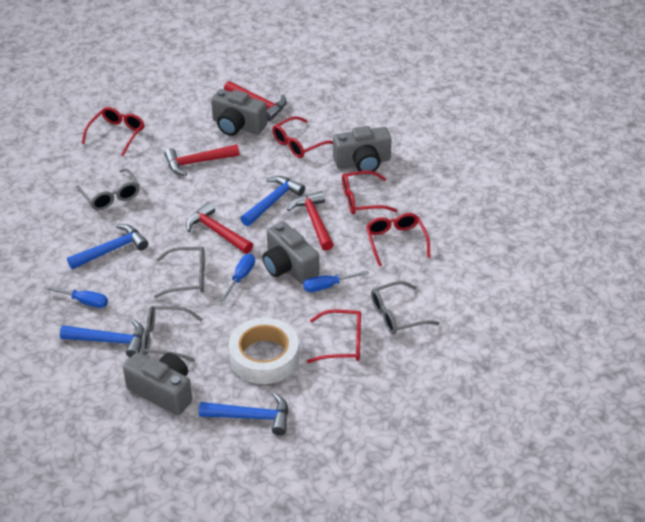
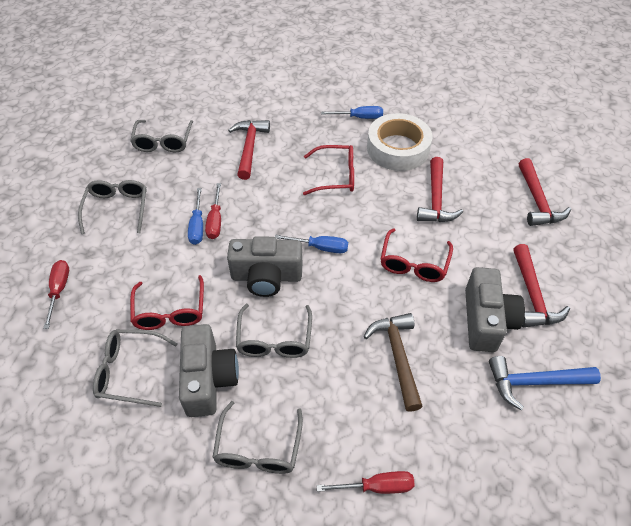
blue hammer: [60,319,144,358] [67,224,148,269] [199,392,288,435] [240,176,305,226] = 4 -> [489,356,601,411] = 1
brown hammer: none = 0 -> [363,313,423,412] = 1
grey camera: [123,352,192,415] [211,89,267,136] [262,221,319,284] [333,126,392,171] = 4 -> [179,324,239,417] [227,236,302,297] [465,267,525,352] = 3
grey glasses: [76,168,140,210] [141,306,202,362] [154,247,205,298] [371,281,439,335] = 4 -> [78,180,147,234] [93,329,177,407] [130,120,193,152] [212,401,303,474] [236,304,312,358] = 5
red glasses: [82,107,144,156] [272,116,333,158] [307,309,361,363] [342,171,398,214] [366,213,430,266] = 5 -> [130,275,204,330] [303,145,354,195] [381,228,453,282] = 3
red screwdriver: none = 0 -> [43,260,69,329] [205,183,221,239] [317,471,415,494] = 3

